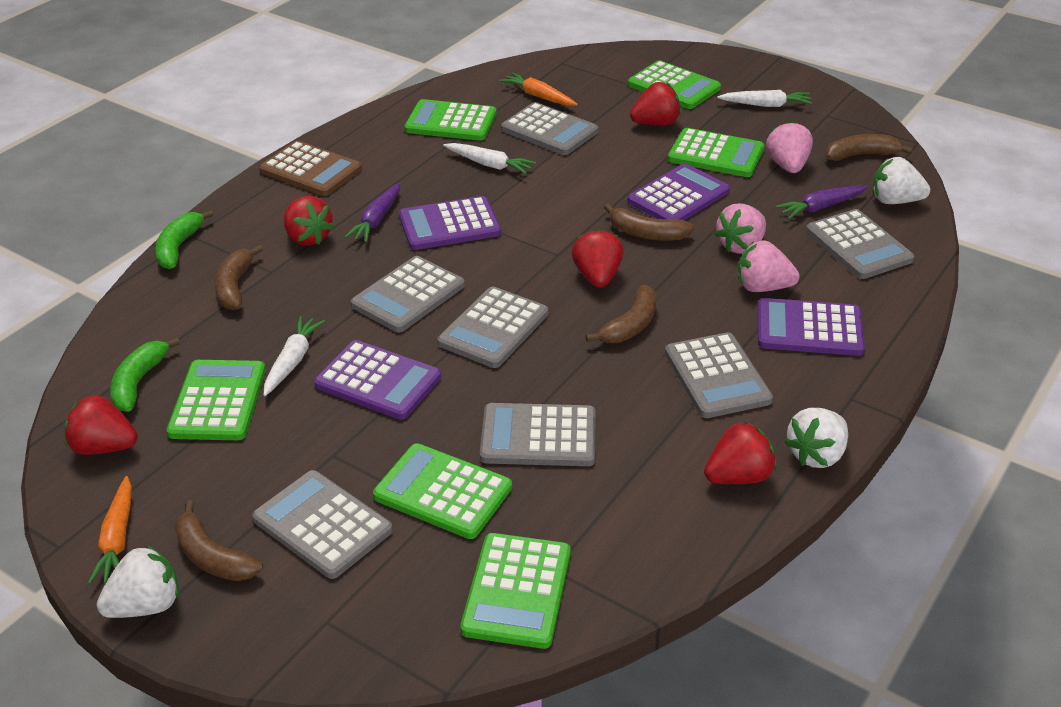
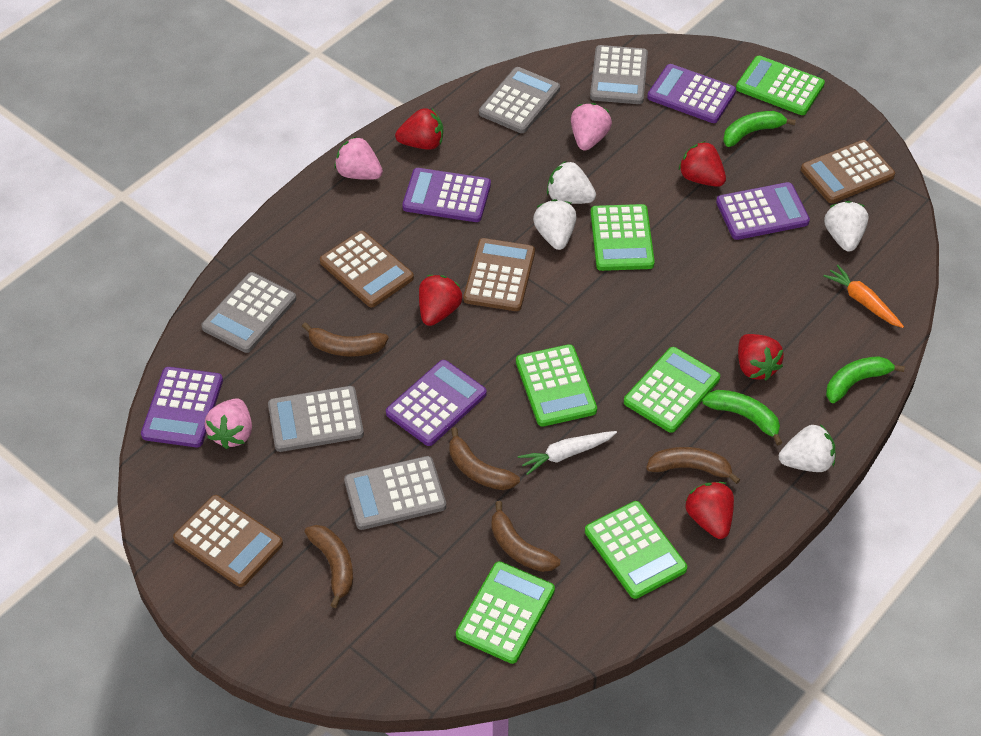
brown calculator: [259,141,362,196] = 1 -> [173,495,283,587] [320,231,414,307] [463,238,535,311] [801,140,895,203] = 4
green banana: [110,337,180,412] [155,210,213,269] = 2 -> [702,390,783,445] [723,111,796,147] [826,356,905,403] = 3
grey calculator: [252,470,393,579] [351,256,465,332] [438,287,548,368] [480,403,596,466] [501,102,598,155] [665,332,773,418] [806,209,914,279] = 7 -> [201,272,296,353] [268,386,364,452] [344,456,446,530] [479,67,560,133] [590,45,648,104] = 5
orange carrot: [88,476,132,585] [499,72,578,106] = 2 -> [823,265,904,328] = 1
purple calculator: [314,340,441,420] [399,196,501,250] [627,163,730,220] [757,298,865,356] = 4 -> [141,367,223,447] [386,360,487,446] [402,168,491,222] [647,64,736,123] [716,182,810,240] = 5
purple carrot: [344,183,400,242] [775,185,868,219] = 2 -> none = 0
white carrot: [264,316,325,396] [443,143,536,174] [717,90,812,107] = 3 -> [518,431,617,475] = 1
white strawberry: [97,545,179,618] [785,408,848,468] [873,157,930,204] = 3 -> [533,199,577,250] [547,161,596,204] [779,424,836,472] [824,201,868,251] = 4

